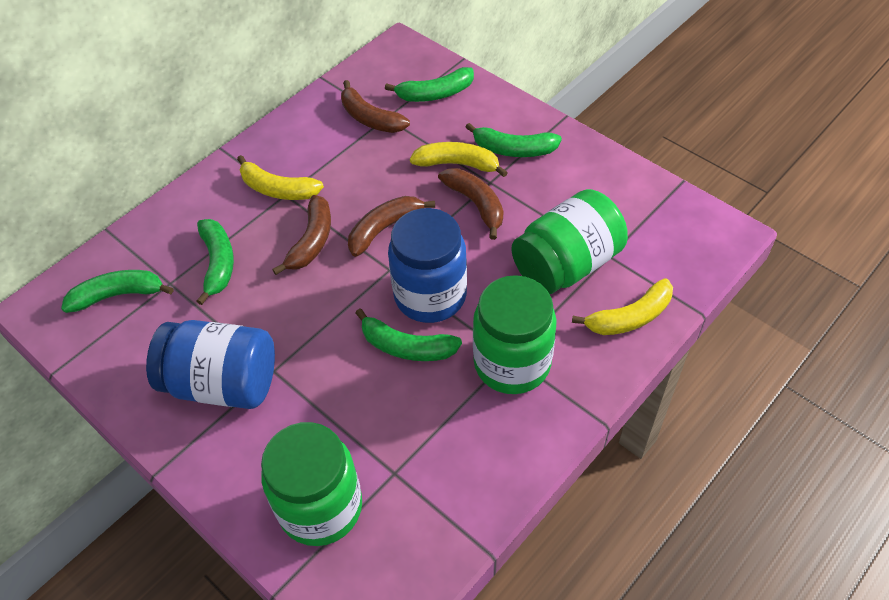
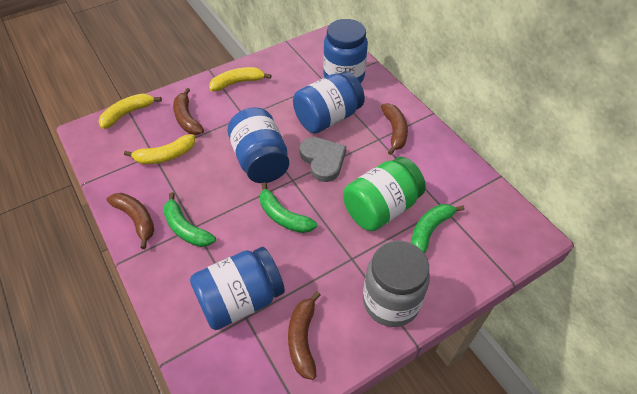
blue jar: [146,320,275,409] [388,208,467,323] = 2 -> [190,247,285,330] [228,107,289,183] [293,71,365,133] [323,19,368,83] = 4
green banana: [61,270,174,313] [196,219,234,305] [356,309,462,361] [385,67,474,102] [465,123,562,157] = 5 -> [163,192,216,247] [260,182,317,233] [411,204,464,254] = 3
green jar: [261,422,362,546] [473,275,556,394] [512,189,628,294] = 3 -> [343,157,426,231] = 1
grey heart: none = 0 -> [300,137,346,182] = 1
grey jar: none = 0 -> [363,240,430,327] = 1

